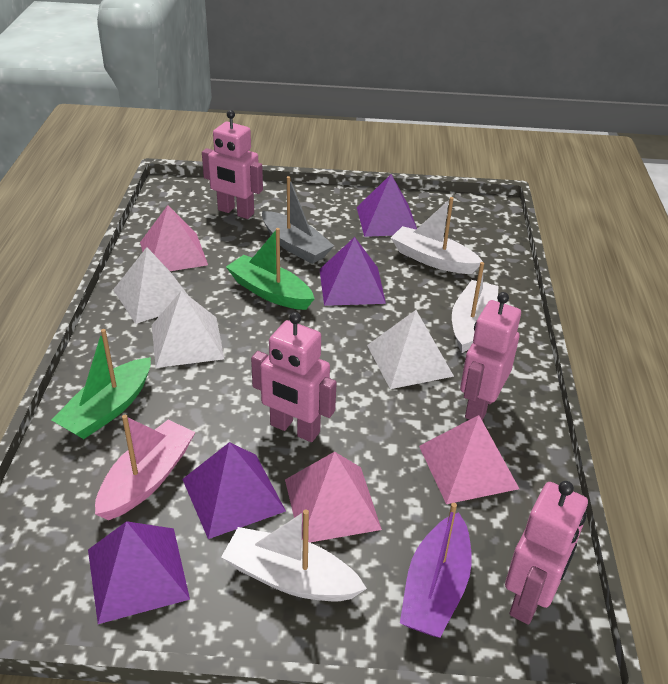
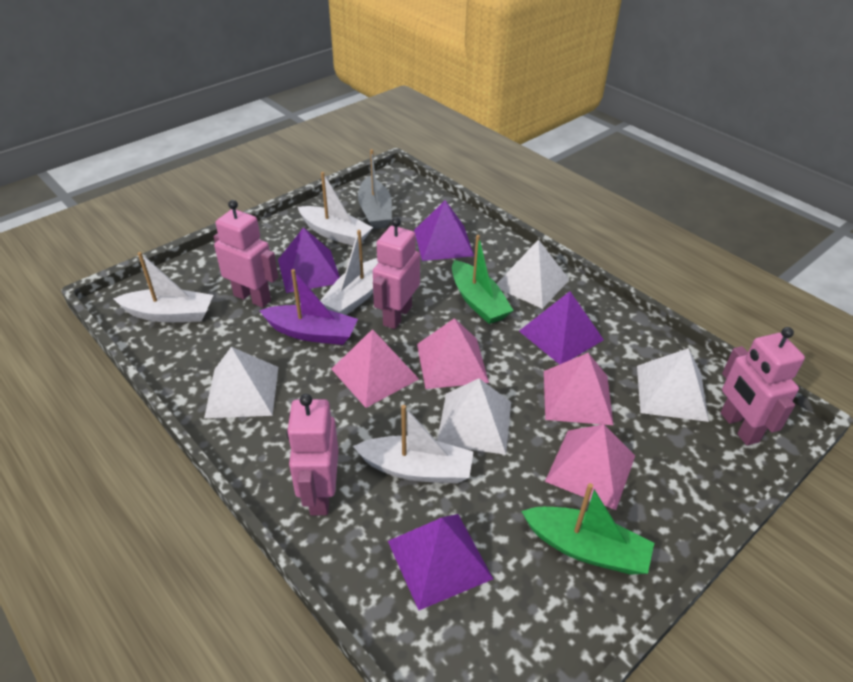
pink boat: [95,415,195,520] = 1 -> none = 0
pink pyramid: [140,205,208,271] [285,452,382,542] [419,415,519,504] = 3 -> [331,329,419,408] [417,318,489,389] [544,353,613,425] [545,424,635,510] = 4
white boat: [221,510,367,601] [391,197,483,274] [452,262,499,353] = 3 -> [113,252,213,322] [298,172,373,246] [320,230,379,315] [353,405,474,484] = 4
white pyramid: [113,247,188,324] [152,290,224,368] [367,310,454,389] = 3 -> [204,347,278,418] [437,378,511,455] [497,239,569,309] [637,348,709,422] = 4

